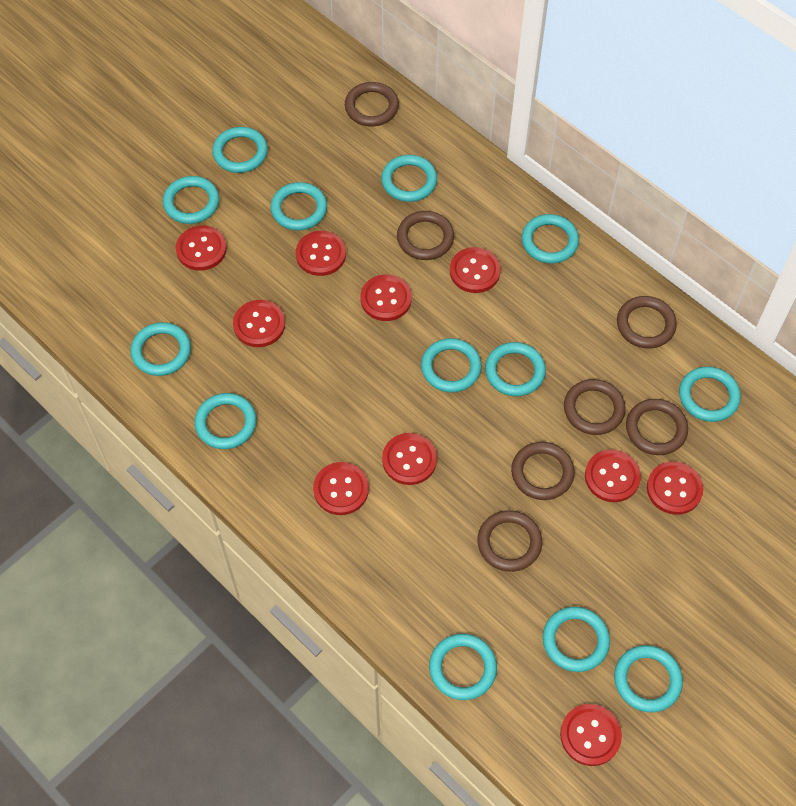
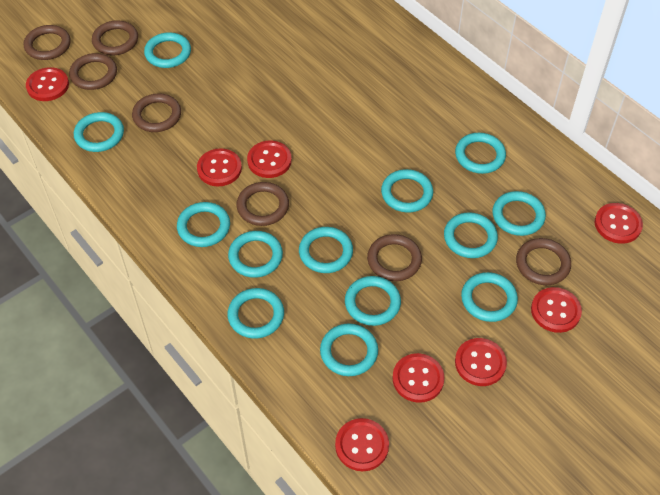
red button: [176,225,227,271] [233,300,285,347] [296,231,346,276] [313,462,369,515] [361,274,412,321] [382,433,437,485] [450,247,501,293] [560,704,622,766] [585,449,641,502] [647,462,703,515] = 10 -> [26,67,69,101] [197,148,242,186] [247,140,292,178] [335,418,389,471] [392,353,445,403] [455,338,507,386] [531,287,582,333] [595,203,643,244] = 8

